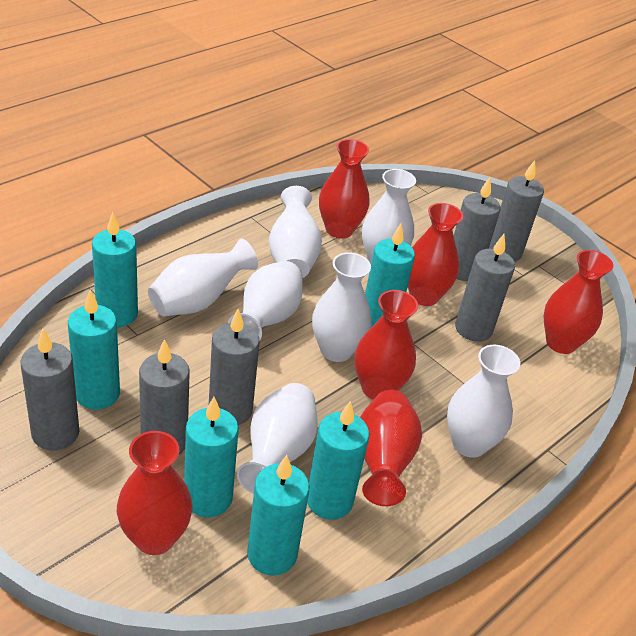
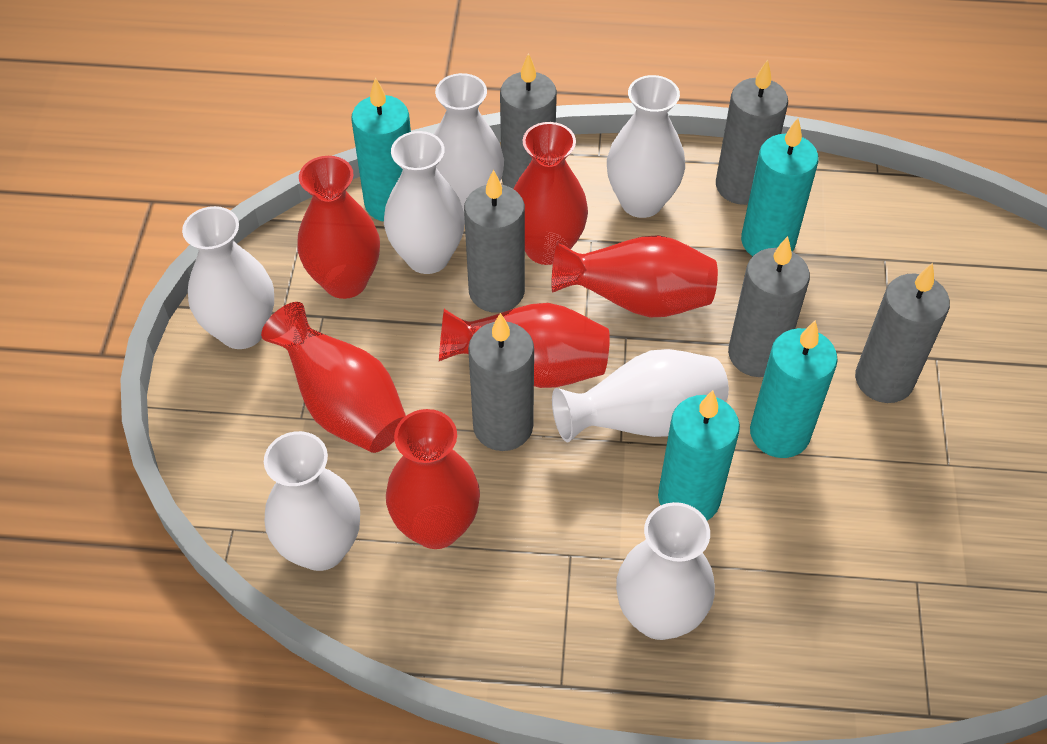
turquoise candle: [68,290,120,409] [92,212,138,327] [184,397,239,517] [247,455,309,576] [307,401,369,520] [365,224,415,327] = 6 -> [351,77,411,222] [658,390,740,520] [741,118,818,256] [750,320,838,458] = 4

